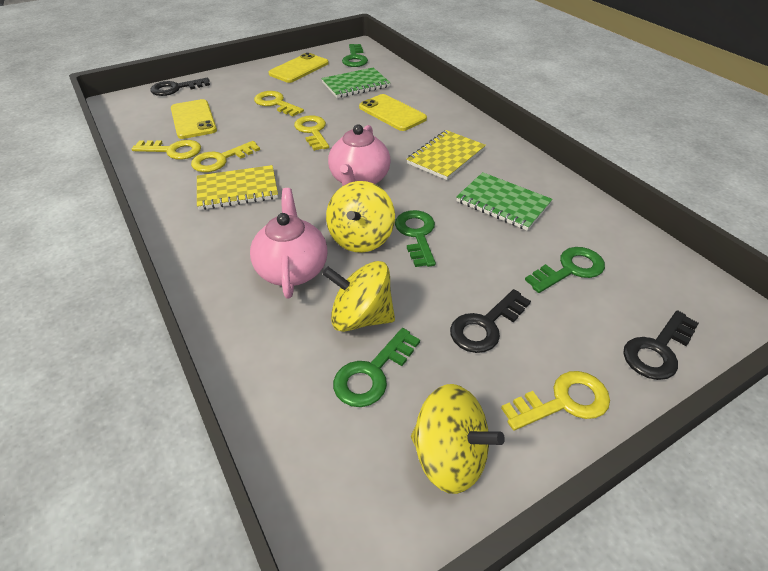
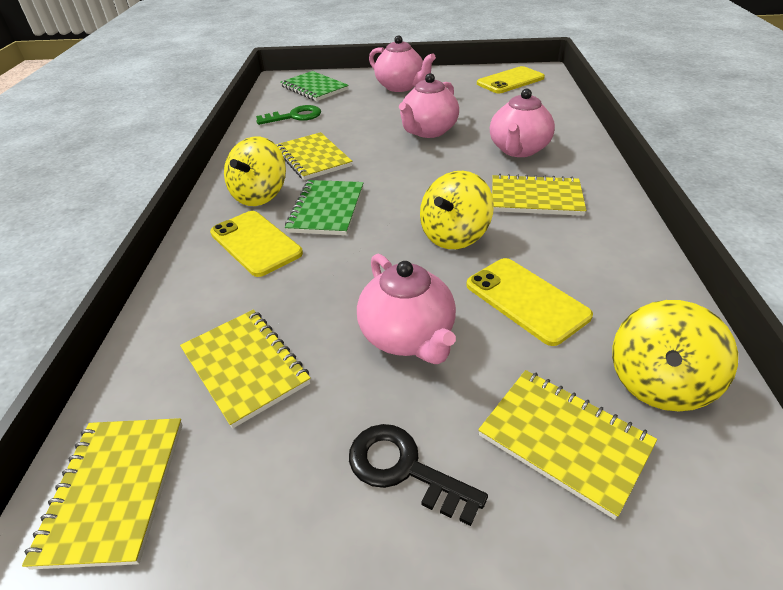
black key: [150,78,210,96] [450,289,531,353] [623,310,699,380] = 3 -> [349,424,488,526] = 1
green key: [333,328,420,407] [342,44,368,67] [395,210,436,267] [525,247,605,293] = 4 -> [256,105,321,125] = 1
pink teapot: [250,188,328,299] [328,124,391,186] = 2 -> [357,254,456,364] [369,35,436,92] [399,73,459,138] [490,89,555,157] = 4
yellow key: [132,140,201,160] [191,141,260,172] [254,91,304,116] [294,115,329,151] [501,371,610,431] = 5 -> none = 0
yellow notebook: [197,165,278,210] [406,130,486,180] = 2 -> [22,418,183,569] [180,310,311,429] [276,132,352,180] [478,370,657,520] [492,174,586,216] = 5

